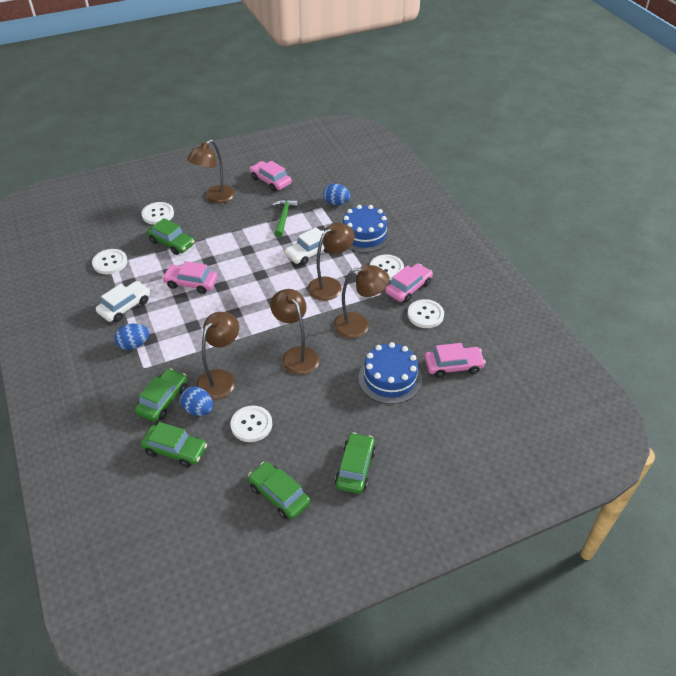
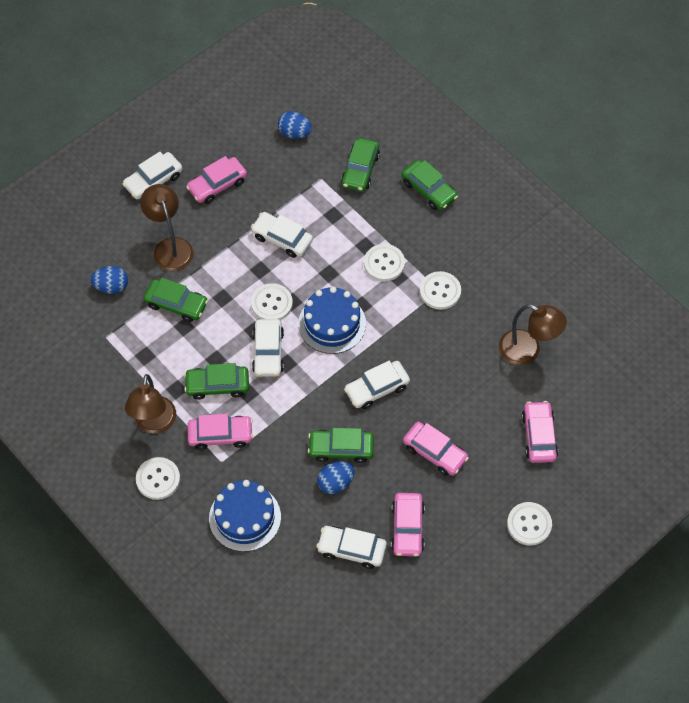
brown lamp: [187,139,235,204] [196,312,239,400] [270,289,319,375] [308,223,355,301] [333,265,389,338] = 5 -> [125,374,176,434] [140,184,194,271] [499,304,567,365] = 3
green hammer: [272,199,299,237] = 1 -> none = 0
pink car: [162,261,218,294] [250,161,292,191] [385,263,433,303] [424,343,486,378] = 4 -> [186,156,247,204] [187,414,253,450] [391,493,425,556] [403,422,469,476] [522,401,558,463] = 5
white car: [96,281,150,322] [284,227,328,265] = 2 -> [122,152,183,199] [251,212,313,258] [252,319,284,377] [316,526,387,569] [344,361,410,409] = 5

